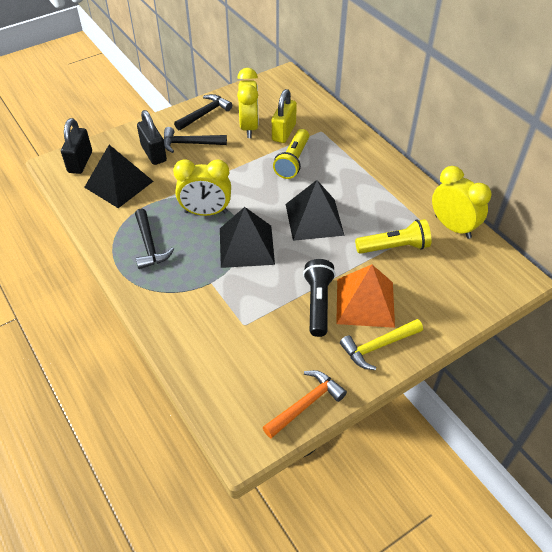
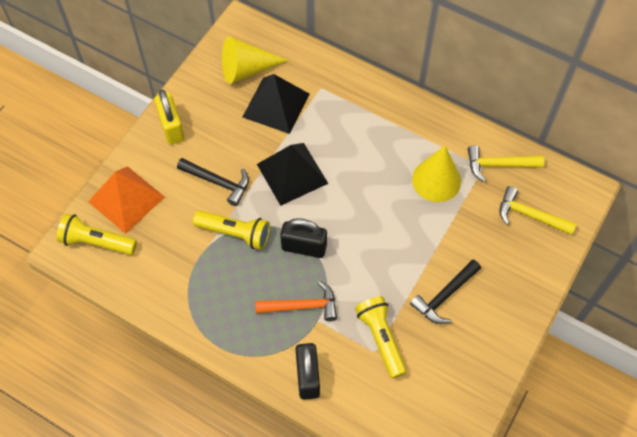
black flashlight: [303,259,335,337] = 1 -> none = 0
black hammer: [135,208,174,269] [163,127,227,153] [174,94,232,130] = 3 -> [177,158,249,206] [410,260,481,324] = 2
black pyramid: [84,145,154,208] [220,207,275,268] [286,180,345,241] = 3 -> [243,74,309,134] [257,143,329,206] = 2
yellow clock: [173,159,231,216] [237,68,259,138] [432,166,492,239] = 3 -> none = 0
yellow cone: none = 0 -> [222,36,289,84] [412,146,461,202] = 2
yellow flashlight: [273,129,309,179] [355,219,431,254] = 2 -> [57,214,137,255] [193,210,270,250] [355,296,407,379] = 3
yellow hammer: [340,319,423,370] = 1 -> [468,145,544,182] [499,186,576,235] = 2

